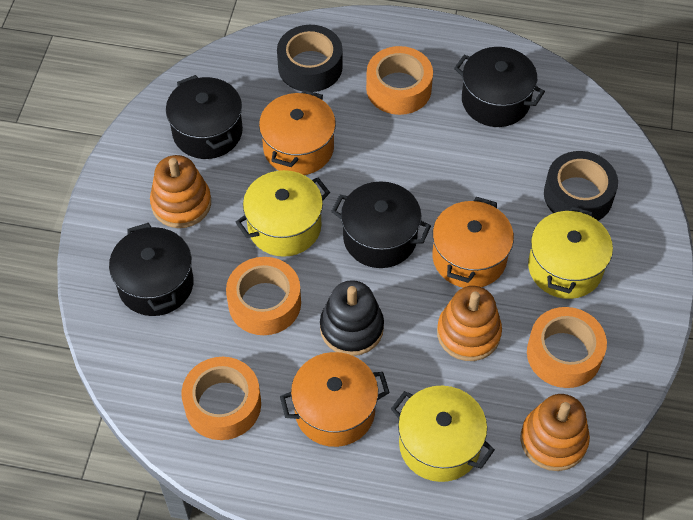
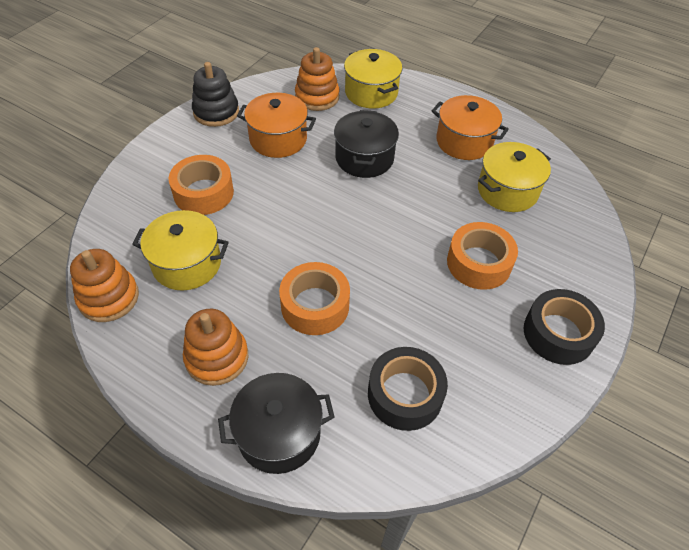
black pot: [109,223,194,316] [166,75,243,159] [331,181,431,268] [454,47,545,127] = 4 -> [218,373,335,474] [334,110,399,178] = 2
orange pot: [259,90,336,175] [280,352,390,447] [432,197,514,288] = 3 -> [237,93,316,158] [431,95,509,160] = 2
orange tape: [181,357,261,440] [226,257,301,335] [366,46,433,115] [527,307,607,388] = 4 -> [169,155,234,215] [279,262,350,335] [447,222,518,290] = 3

